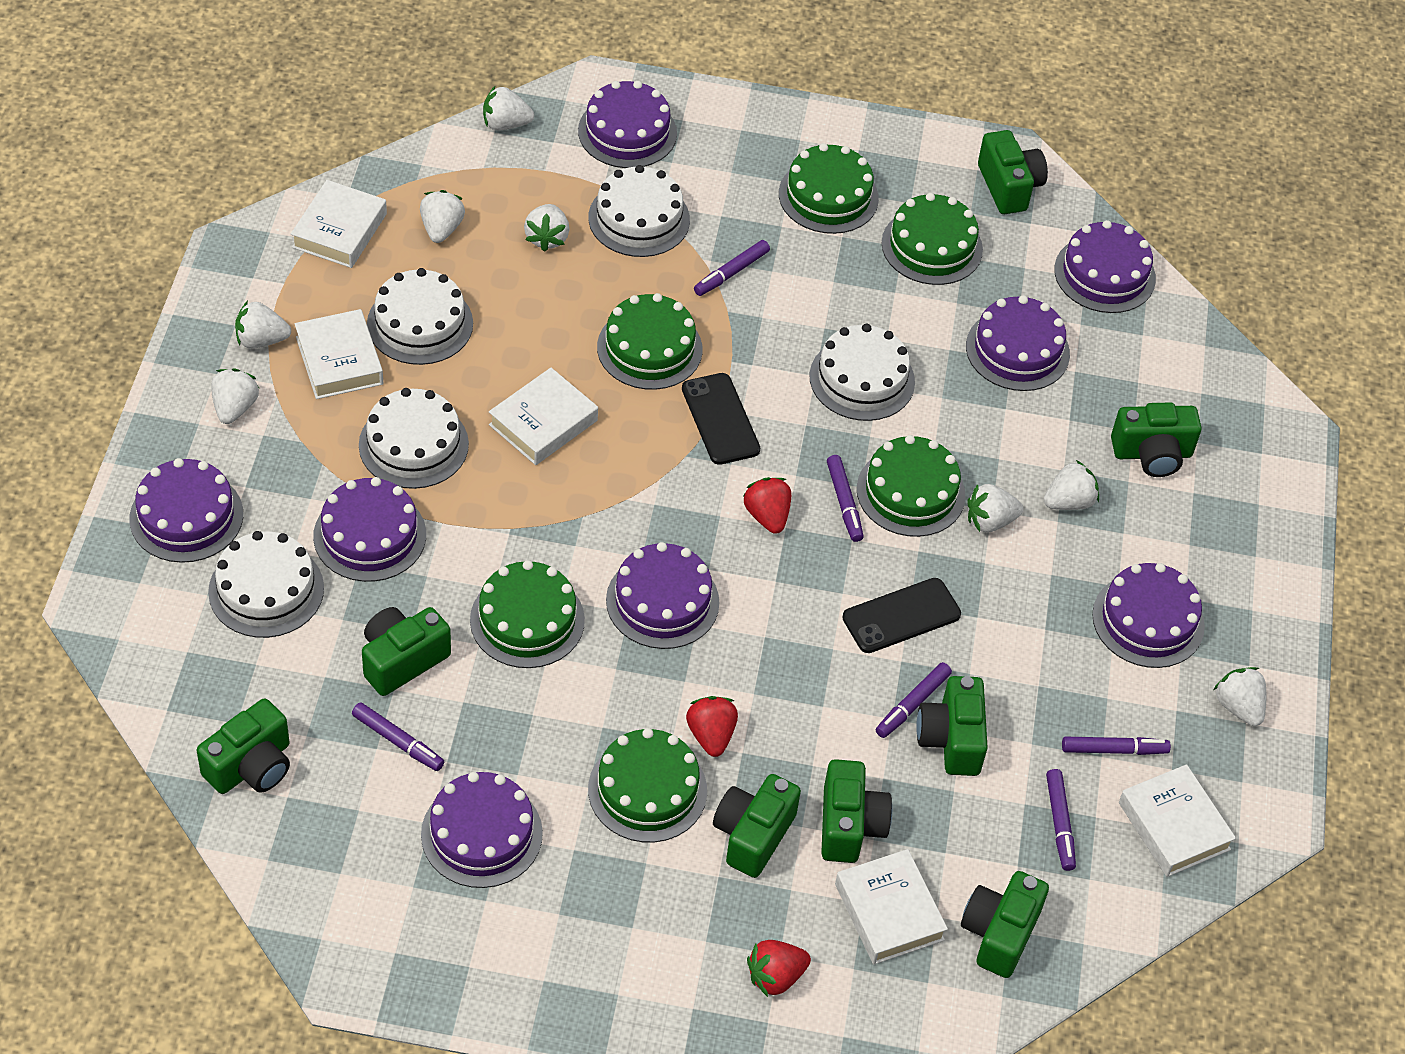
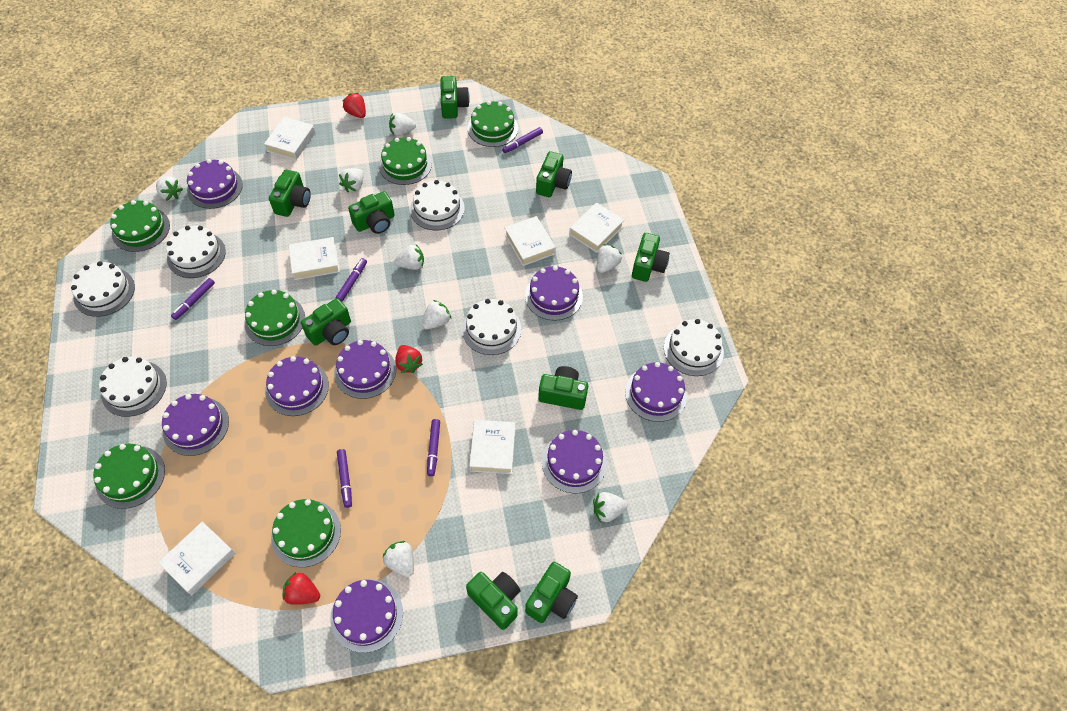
black phone: [682,373,760,465] [842,578,961,653] = 2 -> none = 0
green camera: [197,698,290,794] [362,607,451,696] [713,774,801,878] [821,759,892,863] [916,676,988,776] [961,871,1049,978] [978,130,1048,214] [1111,403,1202,477] = 8 -> [269,170,311,217] [301,298,351,346] [348,191,394,234] [441,76,470,119] [466,572,520,630] [525,562,578,623] [536,151,572,197] [538,366,588,410] [632,233,670,282] = 9
purple marker: [352,703,445,771] [694,240,770,296] [827,455,864,542] [876,662,952,738] [1046,769,1076,871] [1062,737,1171,755] = 6 -> [171,278,215,320] [336,258,367,302] [337,449,352,508] [427,419,440,476] [502,127,543,153] = 5
white book: [291,180,387,268] [295,309,383,399] [489,368,598,465] [835,849,948,964] [1119,764,1236,877] = 5 -> [158,522,235,595] [264,117,315,160] [289,237,340,280] [469,420,515,474] [505,216,556,266] [569,203,624,253] = 6
white cake: [208,531,324,638] [359,388,469,489] [367,268,473,365] [588,165,690,257] [809,324,915,421] = 5 -> [71,261,135,317] [99,357,167,417] [166,226,226,278] [410,180,465,230] [462,299,521,355] [664,319,724,376] = 6

